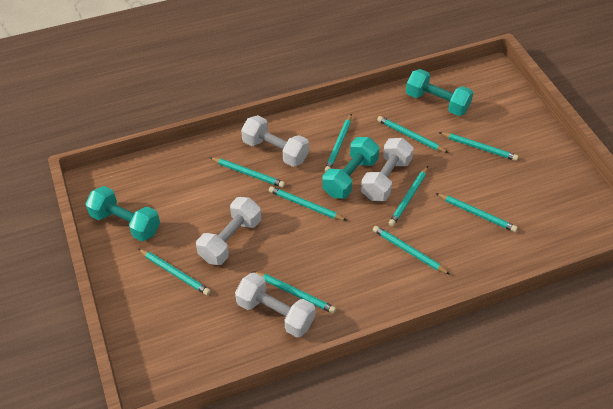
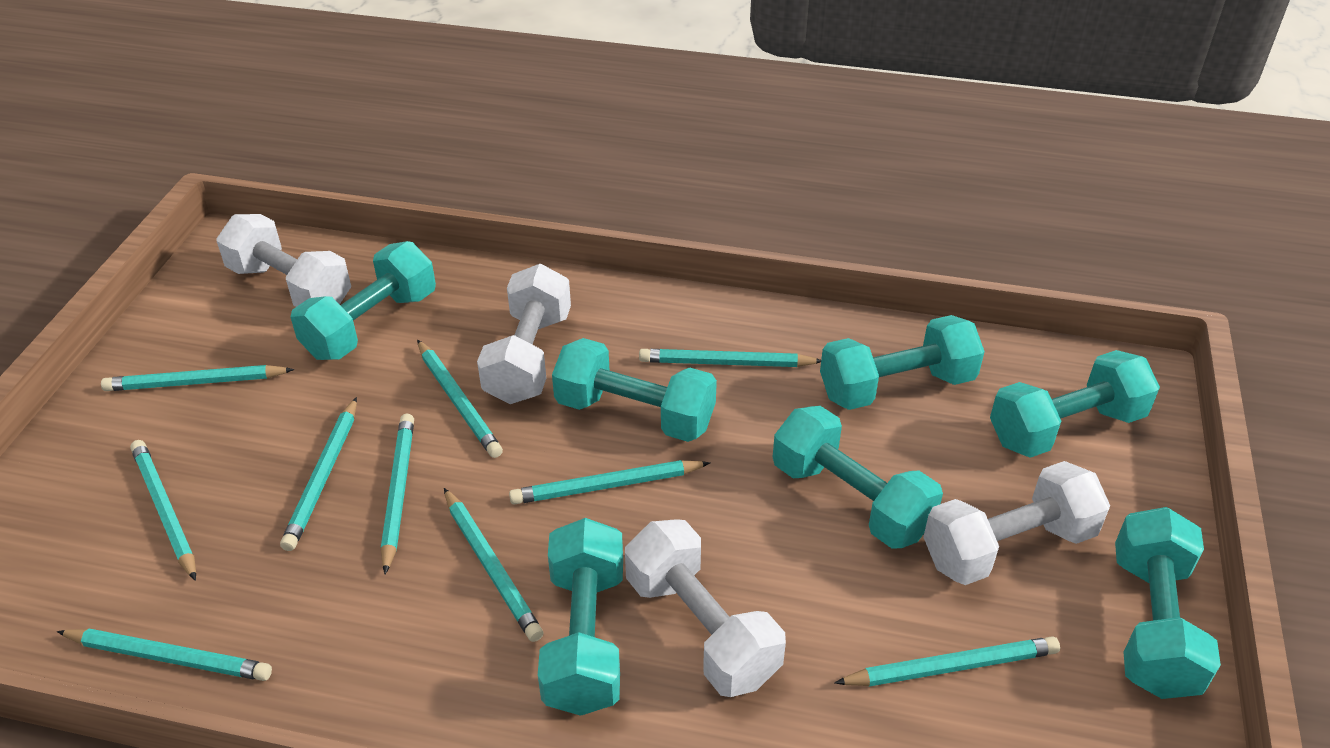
turquoise dumbbell: [85,186,160,241] [322,137,380,199] [406,69,473,116] = 3 -> [290,241,436,360] [538,518,623,716] [552,338,717,442] [773,406,943,549] [820,315,985,410] [990,350,1160,458] [1115,507,1221,699] = 7

